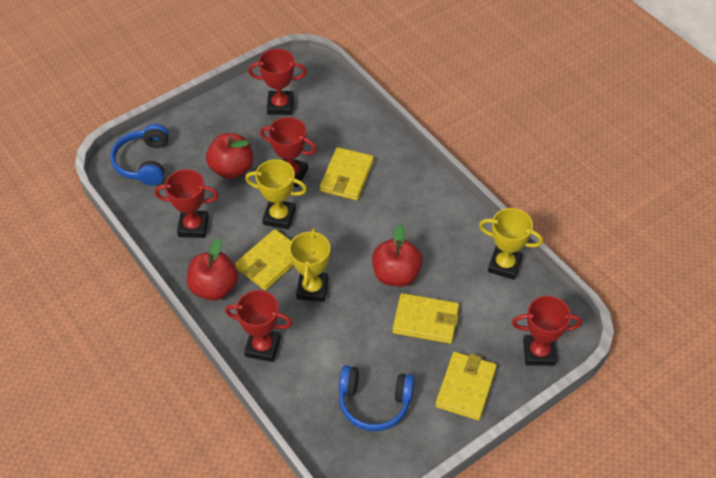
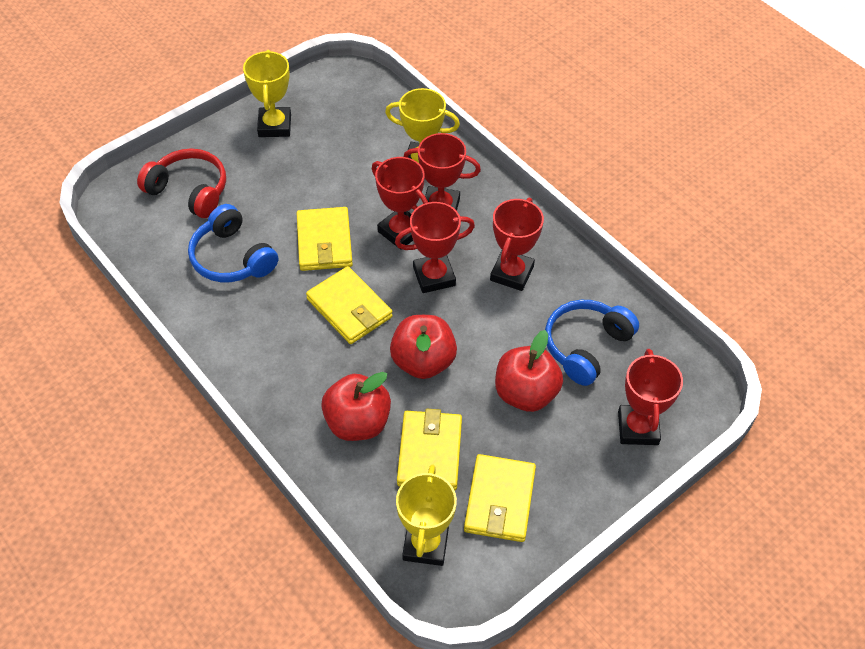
red headphones: none = 0 -> [137,148,226,218] = 1

